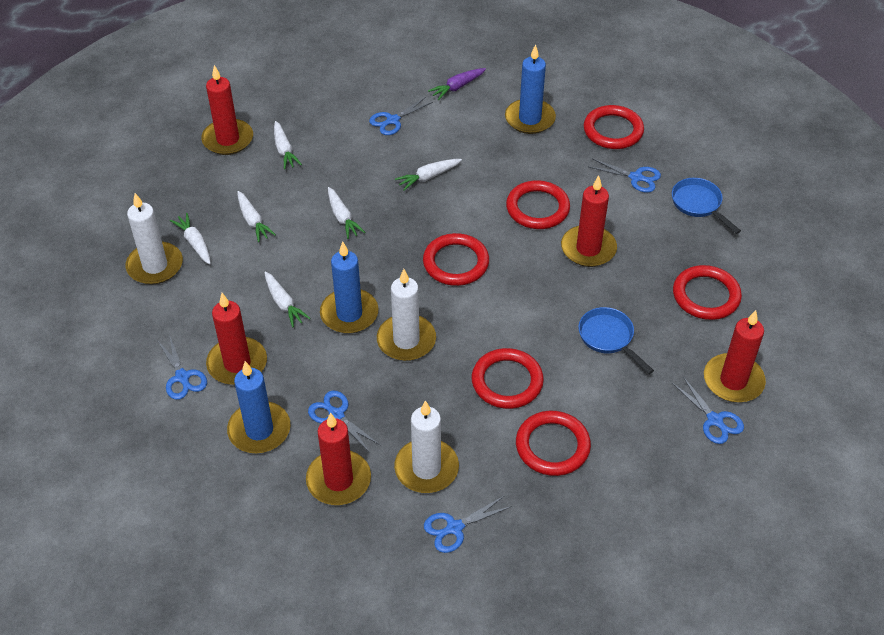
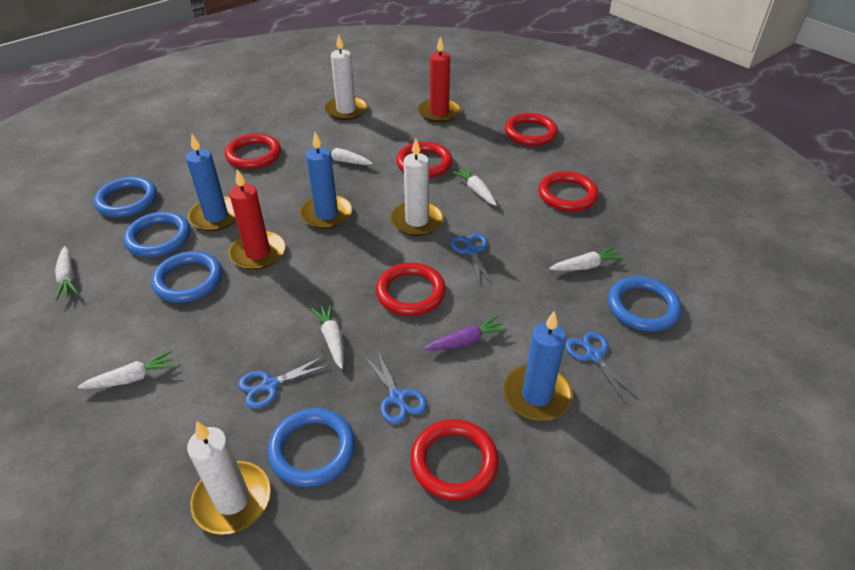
blue pan: [578,307,654,374] [672,178,741,234] = 2 -> none = 0
blue ring: none = 0 -> [93,176,157,218] [123,212,190,257] [151,251,222,303] [268,408,355,487] [608,276,682,332] = 5
blue scissors: [157,334,207,400] [308,390,380,453] [369,97,433,135] [424,495,512,553] [589,159,661,193] [672,377,744,444] = 6 -> [238,355,330,409] [364,350,427,424] [451,233,492,285] [566,331,637,403] = 4
red candle: [201,65,253,155] [206,293,267,385] [306,413,371,505] [561,175,617,267] [704,310,766,403] = 5 -> [229,169,285,270] [418,36,461,123] = 2

